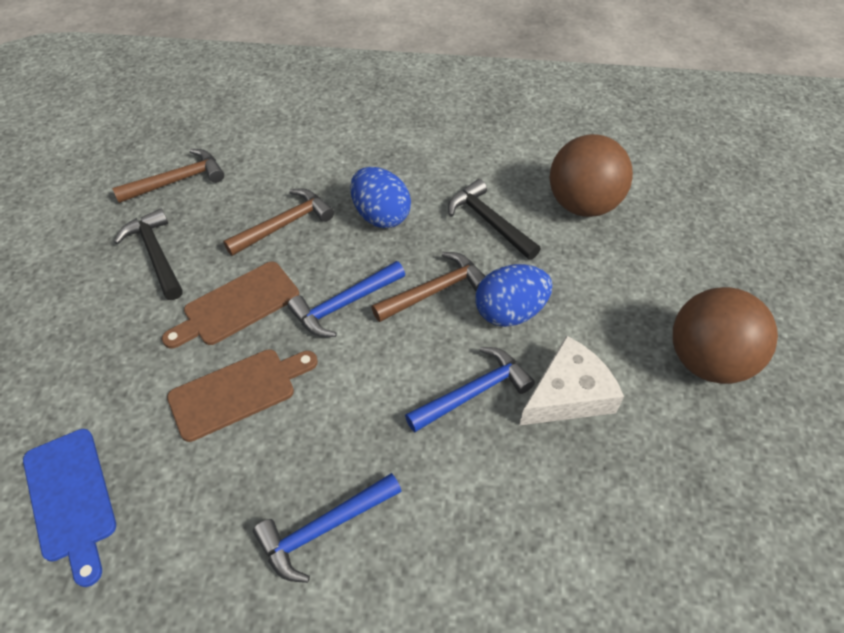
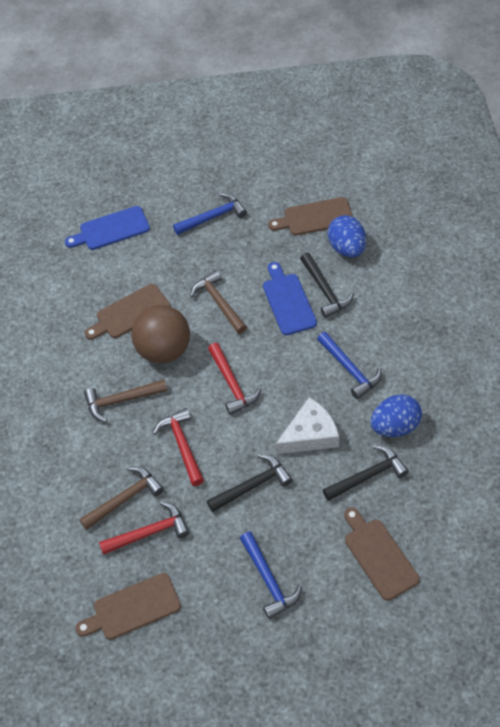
black hammer: [114,208,183,300] [448,179,541,260] = 2 -> [207,455,293,512] [300,253,354,318] [323,445,409,501] = 3
blue cutting board: [23,429,116,587] = 1 -> [65,206,150,250] [263,262,317,335] = 2
brown ball: [550,134,633,217] [673,287,778,384] = 2 -> [131,305,190,364] = 1
brown cutting board: [162,262,299,348] [167,349,318,442] = 2 -> [75,573,181,640] [85,284,170,340] [268,197,353,236] [344,507,420,601] = 4
red hammer: none = 0 -> [99,502,189,555] [153,408,204,486] [208,343,261,415] = 3

